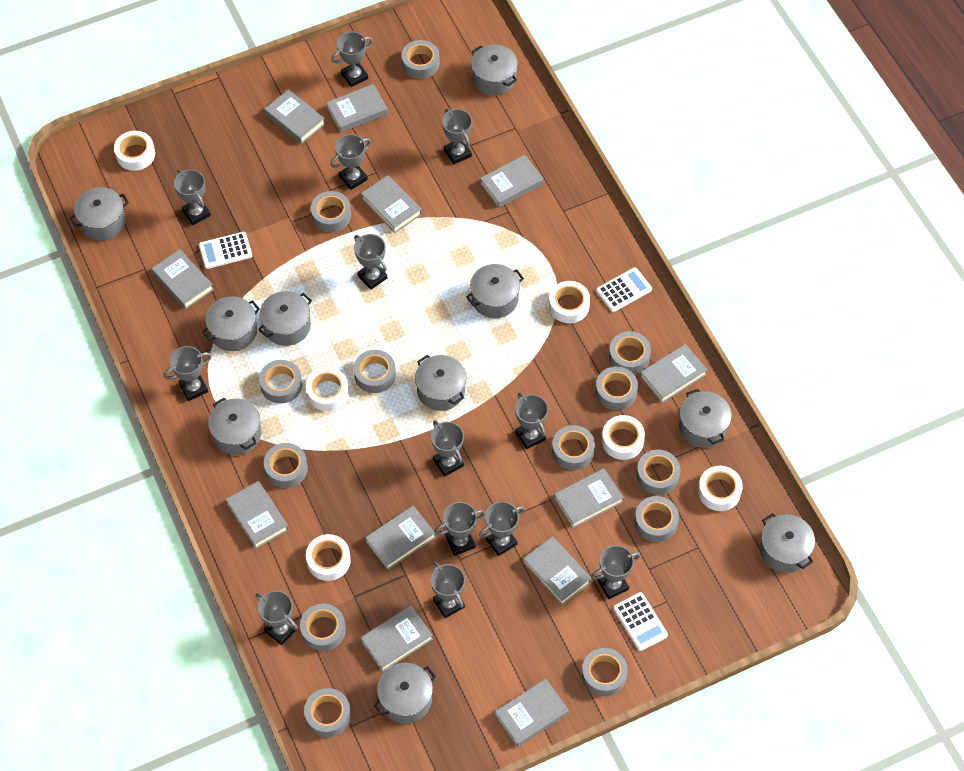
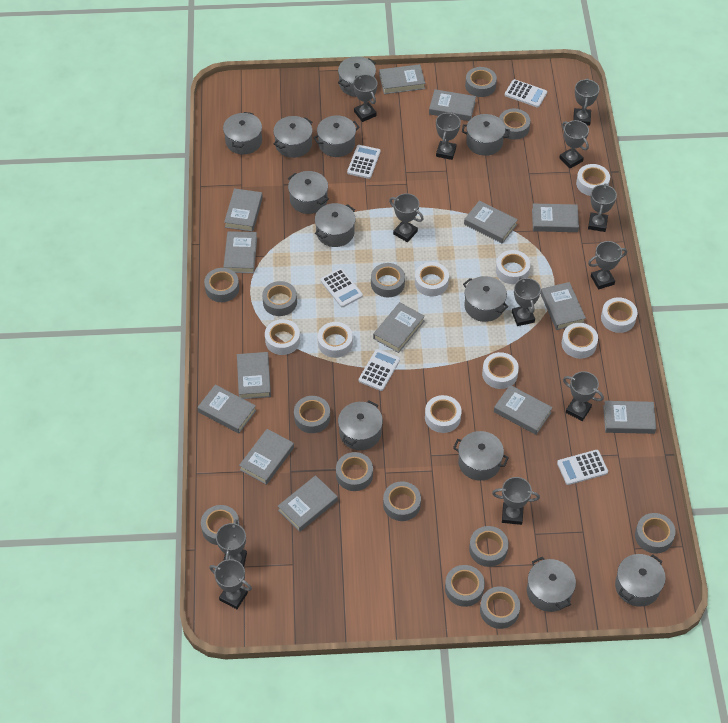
grey book: [151,249,214,309] [226,481,289,549] [264,89,325,144] [326,84,388,133] [361,175,422,233] [361,605,433,672] [365,506,436,570] [480,155,543,208] [495,679,569,747] [523,536,591,605] [554,468,624,528] [640,344,708,403] = 12 -> [198,385,256,433] [223,231,257,273] [224,188,263,232] [237,352,271,399] [239,429,294,485] [278,475,338,532] [373,302,425,353] [379,64,425,94] [429,89,476,121] [464,200,518,244] [494,385,553,435] [532,204,579,232] [540,282,586,330] [603,401,656,434] = 14
grey pot: [70,187,129,240] [202,296,260,351] [208,398,261,455] [258,291,312,346] [374,663,436,724] [415,355,466,411] [466,264,524,318] [471,45,518,95] [679,389,732,448] [759,513,815,573] = 10 -> [223,112,262,155] [273,116,312,158] [288,171,329,214] [313,115,360,157] [315,203,355,247] [338,56,376,97] [338,400,383,450] [453,431,509,481] [462,114,510,156] [463,276,508,322] [527,557,576,612] [615,554,666,607] = 12
grey trophy: [164,346,212,401] [174,170,211,225] [256,591,298,645] [330,134,371,190] [331,32,373,87] [354,234,387,290] [431,420,464,477] [431,562,465,618] [435,502,485,556] [442,109,472,164] [479,501,525,556] [515,393,548,449] [591,545,640,599] = 13 -> [209,559,252,609] [216,519,247,567] [353,74,377,122] [389,193,424,242] [436,112,461,160] [492,477,540,525] [512,276,541,326] [559,120,589,169] [563,371,604,421] [573,78,599,126] [588,183,617,232] [588,241,627,289] = 12
white calculator: [199,232,252,269] [596,267,652,312] [613,592,668,651] = 3 -> [320,268,363,307] [347,145,381,179] [359,349,400,391] [505,79,547,108] [557,450,608,485] = 5
white tape: [114,131,155,171] [306,367,349,411] [306,534,351,581] [549,281,590,323] [602,415,645,460] [698,466,743,511] = 6 -> [265,319,300,355] [318,322,353,358] [415,262,449,296] [425,395,462,433] [482,352,519,389] [496,250,531,284] [562,323,598,359] [576,164,610,196] [601,297,637,333] = 9

